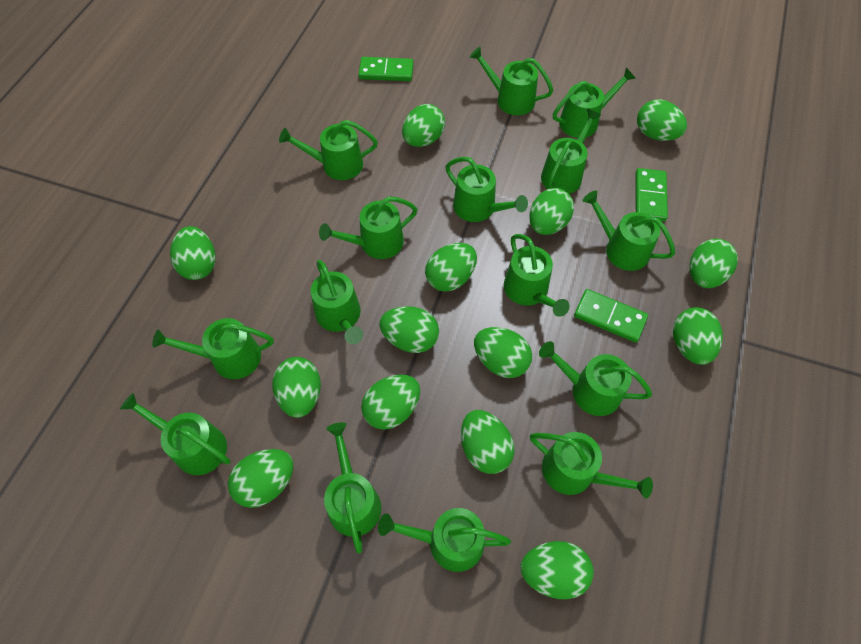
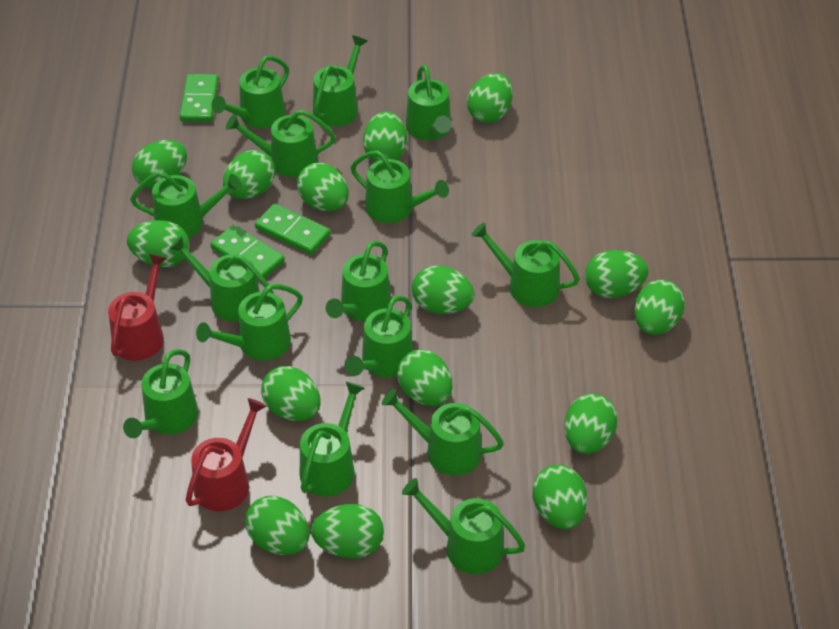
green egg: [170,226,216,280] [228,449,293,508] [272,357,321,418] [361,374,420,430] [379,306,439,353] [402,104,445,147] [425,243,477,292] [461,410,515,474] [474,327,532,378] [520,541,594,599] [529,188,574,235] [637,99,687,141] [673,307,723,365] [689,238,738,288] = 14 -> [127,220,190,267] [132,140,187,189] [223,150,275,199] [245,496,309,555] [261,366,321,421] [297,163,349,211] [311,504,384,558] [363,111,407,162] [397,349,452,406] [412,266,474,314] [467,73,513,123] [533,465,587,529] [564,394,618,454] [585,250,649,298] [634,280,685,335] = 15
red watering can: none = 0 -> [108,254,167,361] [186,398,266,511] = 2

